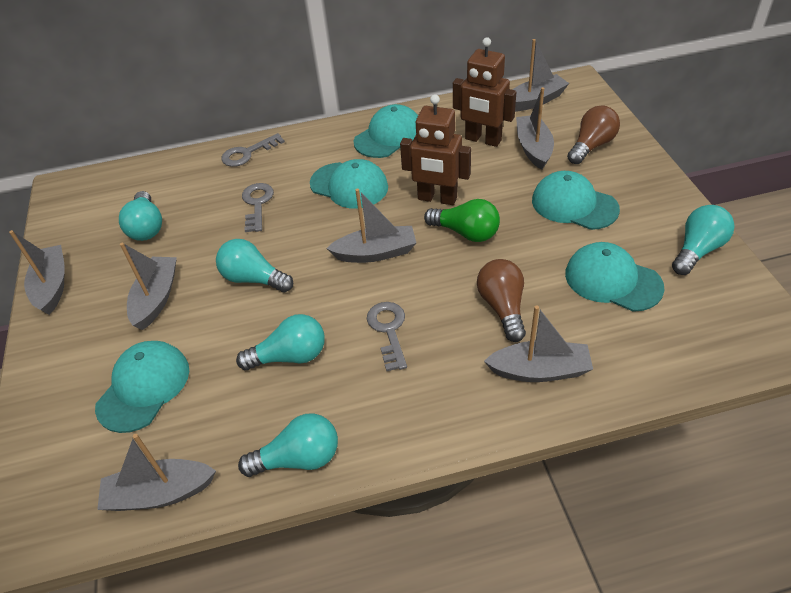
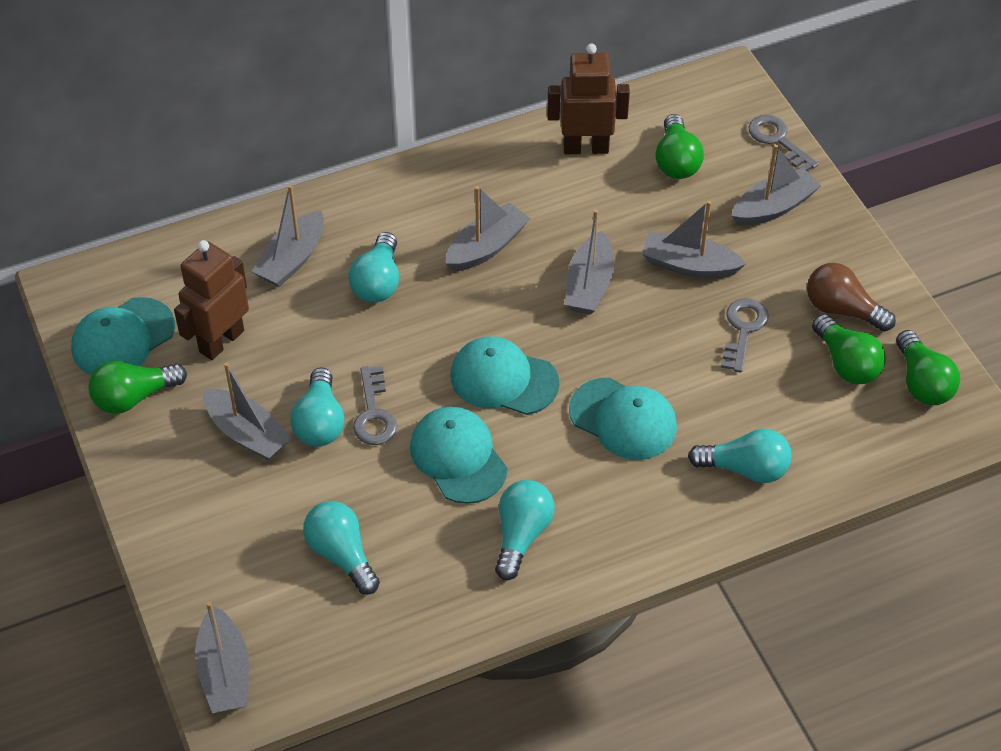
brown light bulb: [477,259,526,342] [567,105,620,164] = 2 -> [807,263,896,332] = 1
green light bulb: [424,199,500,242] = 1 -> [88,361,187,414] [655,114,704,179] [812,314,886,384] [896,330,960,405] = 4
turquoise cap: [95,341,189,433] [310,159,388,209] [354,104,418,158] [532,171,620,230] [565,242,665,312] = 5 -> [71,297,175,375] [410,406,507,504] [451,336,559,415] [569,378,677,460] = 4

